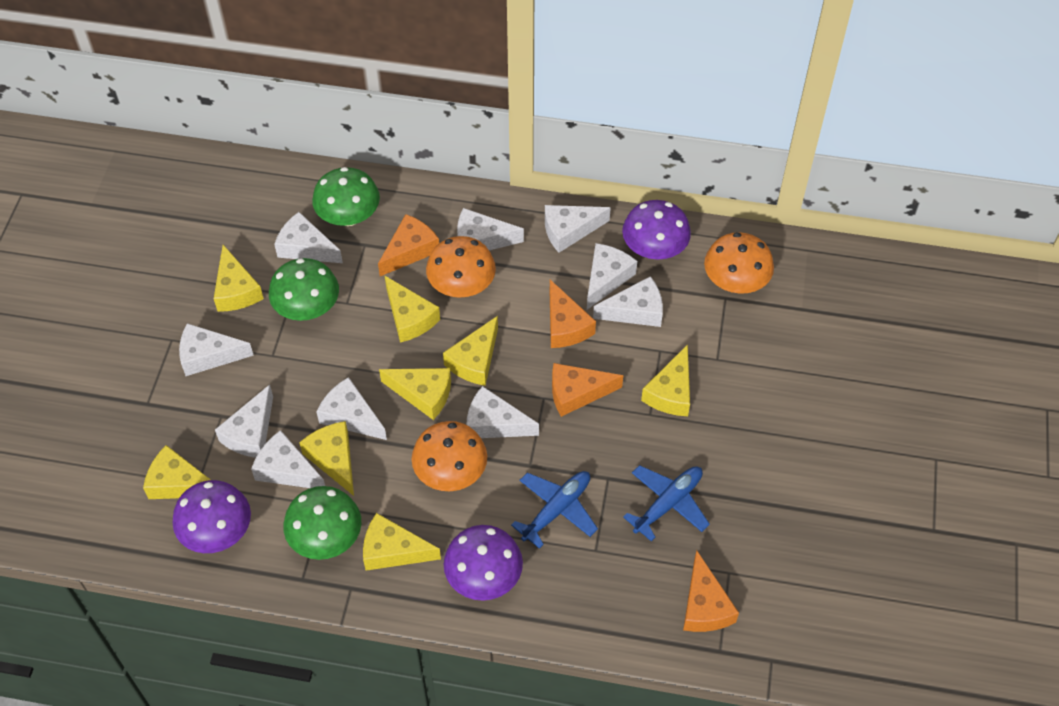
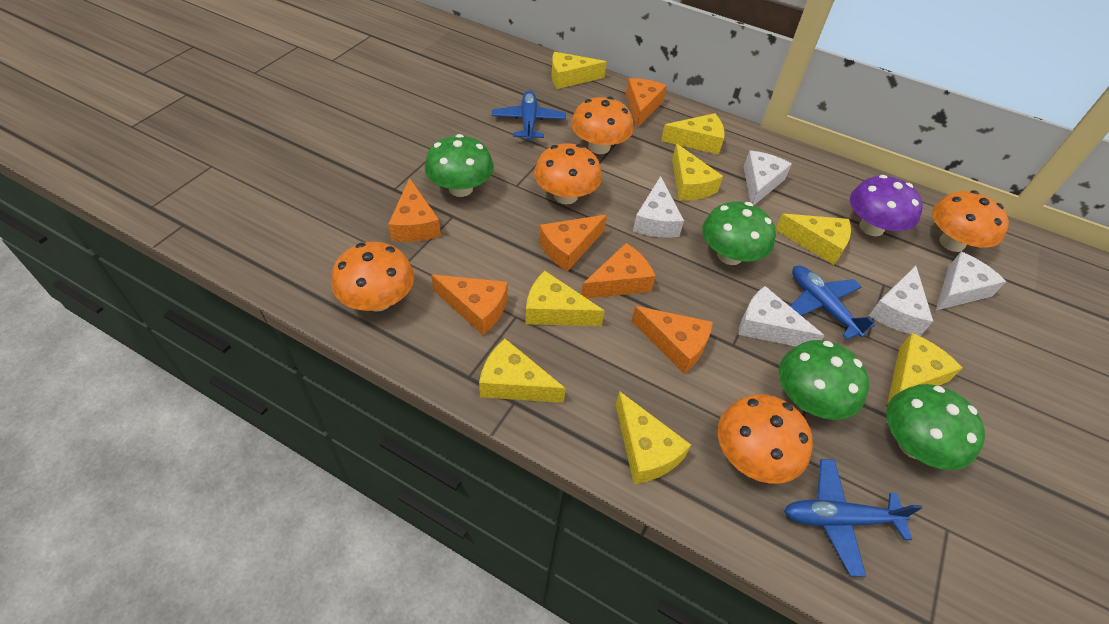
blue plane: [511,471,598,549] [623,465,710,541] = 2 -> [492,90,566,141] [784,459,922,577] [790,266,875,340] = 3
green mushroom: [269,258,339,321] [283,486,361,560] [312,167,380,226] = 3 -> [425,134,494,197] [702,201,776,265] [779,340,869,420] [886,384,985,470] = 4
orange cheese: [378,214,439,276] [550,280,596,348] [552,363,623,417] [683,550,739,632] = 4 -> [388,178,441,242] [431,274,508,335] [539,215,607,271] [581,243,656,299] [626,78,667,128] [631,306,713,374] = 6
orange mushroom: [412,421,487,491] [426,236,496,298] [704,232,774,294] = 3 -> [331,242,414,312] [534,143,602,204] [571,96,634,154] [718,394,813,484] [932,190,1009,252] = 5
purple mushroom: [172,480,251,553] [444,525,523,601] [622,200,691,260] = 3 -> [850,175,923,236] = 1
white cheese: [179,323,254,376] [215,385,273,458] [251,430,325,488] [274,212,343,263] [316,377,387,440] [457,208,524,250] [467,386,539,438] [545,205,611,253] [587,243,637,310] [593,276,663,327] = 10 -> [633,176,684,238] [738,286,825,346] [744,151,792,205] [869,266,933,336] [936,252,1006,311] = 5

